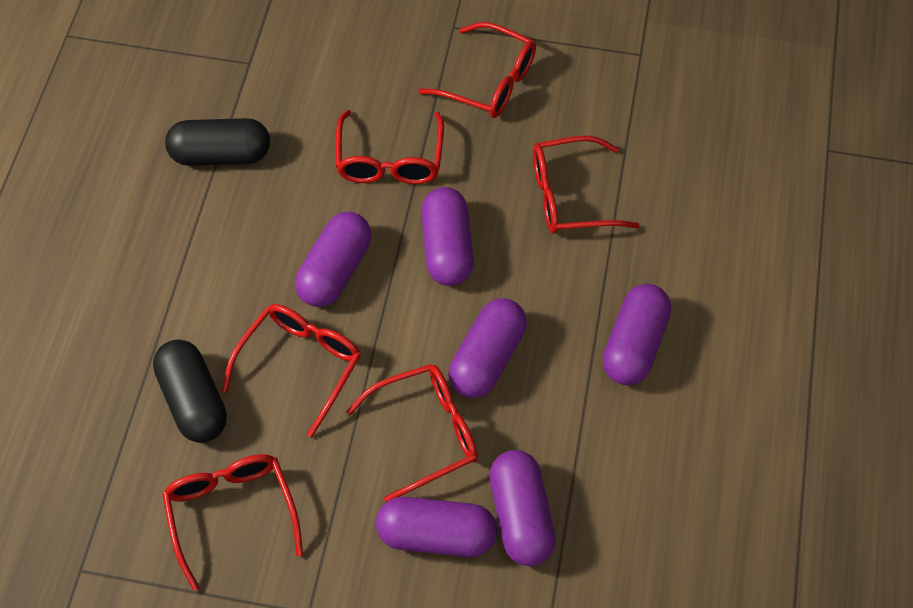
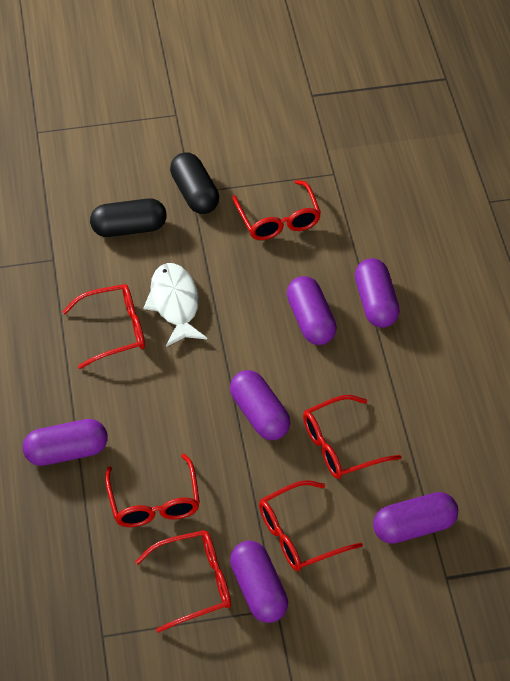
white fish: none = 0 -> [144,263,207,347] = 1

